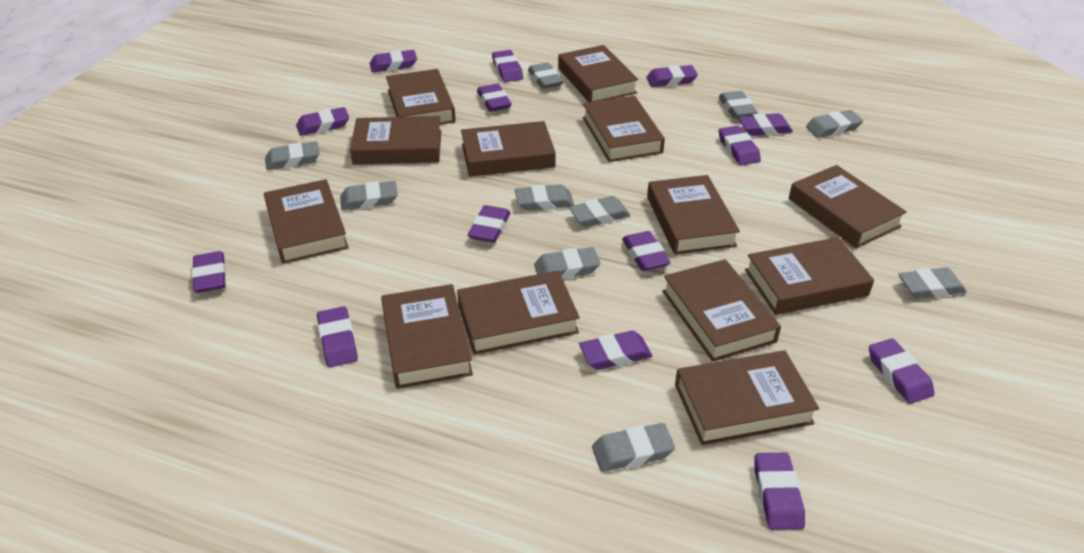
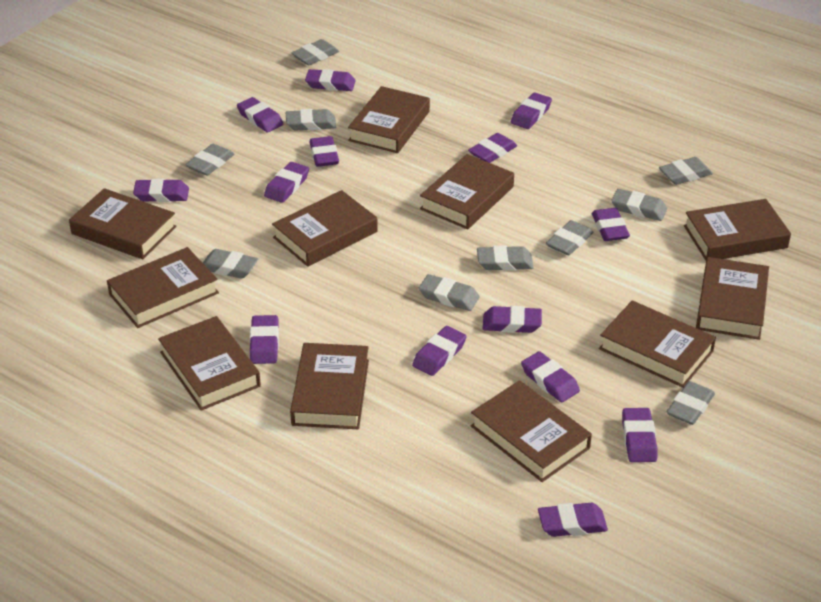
brown book: [264,179,349,264] [350,116,441,165] [381,284,473,389] [386,69,456,125] [457,271,580,355] [461,121,556,177] [558,45,638,102] [583,96,665,162] [647,175,740,255] [662,259,781,362] [675,350,819,445] [745,237,874,315] [789,165,907,248] = 13 -> [69,188,177,259] [107,247,219,328] [158,316,261,411] [272,190,378,267] [290,343,369,429] [348,86,430,153] [420,154,514,229] [471,380,592,482] [599,300,716,388] [684,199,791,261] [696,257,769,340] = 11

